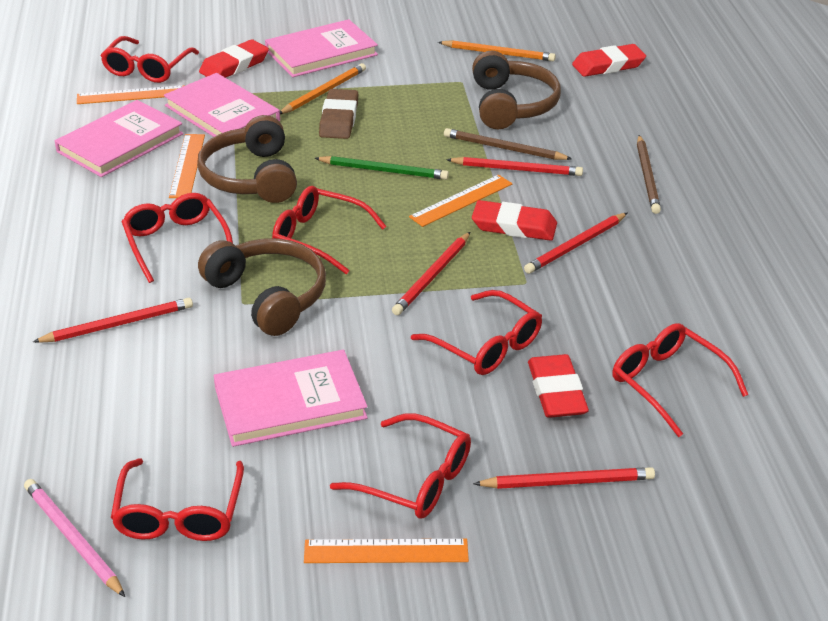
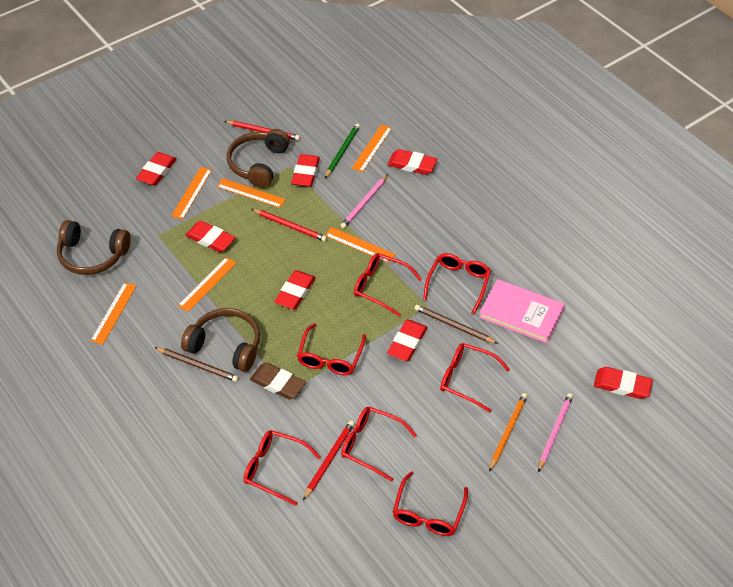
orange pencil: [280,63,366,114] [438,40,556,61] = 2 -> [489,393,528,472] = 1
orange ruler: [77,85,185,104] [169,134,205,198] [304,539,469,563] [409,175,512,227] = 4 -> [90,282,136,345] [171,167,212,219] [178,257,236,312] [217,178,286,208] [325,227,396,263] [352,124,392,172] = 6
pink book: [55,100,183,177] [164,73,280,137] [214,350,368,447] [265,19,378,77] = 4 -> [479,279,565,343] = 1
pink pencil: [24,479,125,597] = 1 -> [340,174,388,229] [538,393,573,472] = 2
red eraser: [199,39,269,78] [472,200,557,241] [528,354,589,418] [572,44,646,77] = 4 -> [136,152,177,186] [185,221,236,252] [274,270,316,309] [291,154,320,187] [387,320,428,361] [388,149,437,175] [594,367,653,399] = 7
red pencil: [33,298,193,343] [392,232,470,315] [446,157,583,176] [473,467,655,489] [524,213,627,274] = 5 -> [224,121,300,140] [252,209,327,241] [303,420,355,500] = 3

